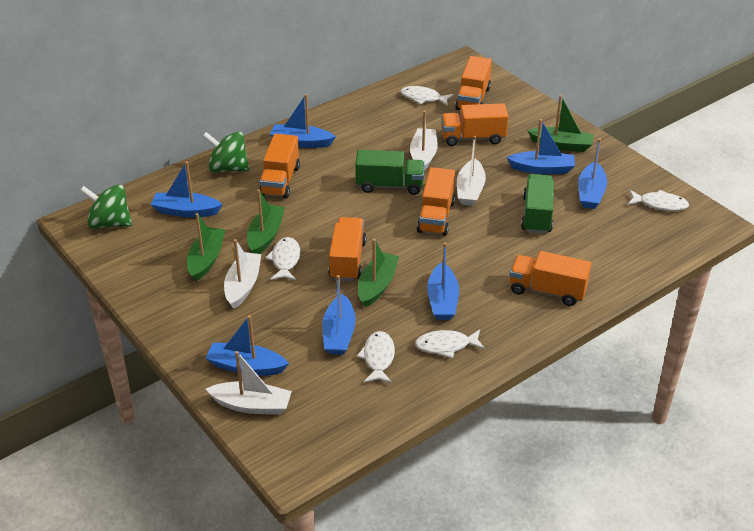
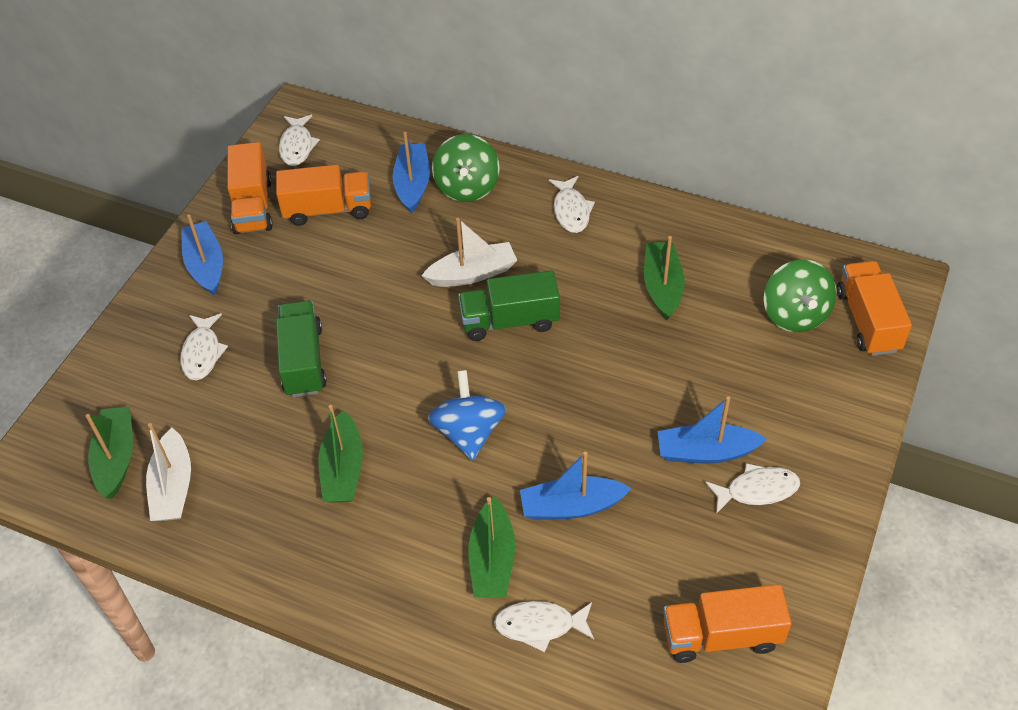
blue boat: [151,161,223,217] [206,315,289,376] [270,94,336,148] [322,275,356,355] [427,243,459,320] [506,119,575,174] [578,138,607,209] = 7 -> [181,214,223,296] [393,132,430,213] [520,452,632,520] [657,396,767,463] = 4
blue spinning top: none = 0 -> [428,370,506,461] = 1
orange truck: [259,134,300,198] [328,217,366,281] [417,167,455,236] [441,103,509,146] [455,56,492,110] [510,251,591,306] = 6 -> [227,142,273,235] [276,165,371,226] [663,584,791,663] [837,261,912,356] = 4
white boat: [206,351,292,415] [224,239,261,309] [410,111,438,171] [457,136,486,206] = 4 -> [146,423,191,521] [422,218,517,287] = 2

